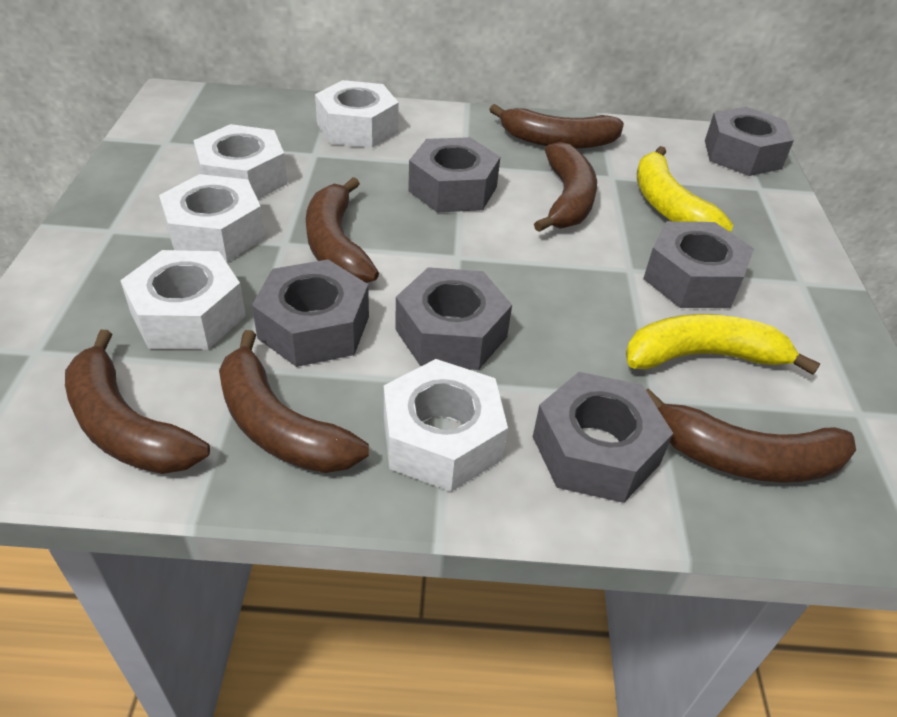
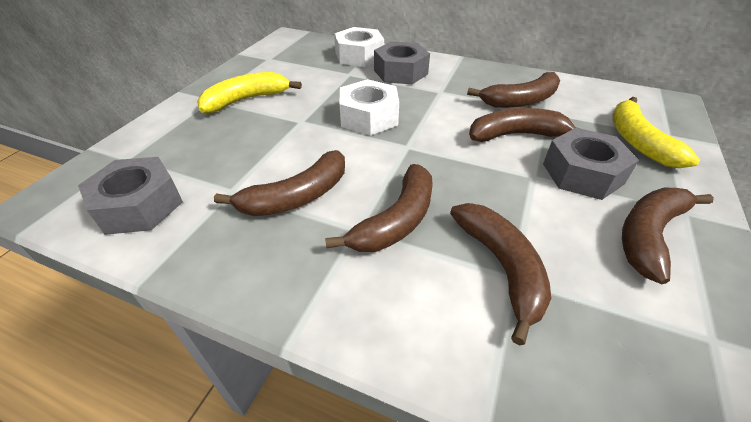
grey nut: [252,260,369,367] [395,267,512,370] [408,137,500,212] [533,372,673,503] [643,221,754,308] [705,107,794,176] = 6 -> [78,157,183,235] [374,41,430,84] [543,128,639,200] = 3
white nut: [120,250,246,350] [159,174,265,262] [193,124,287,199] [315,80,399,148] [384,359,508,492] = 5 -> [334,27,384,67] [339,79,399,136] = 2

